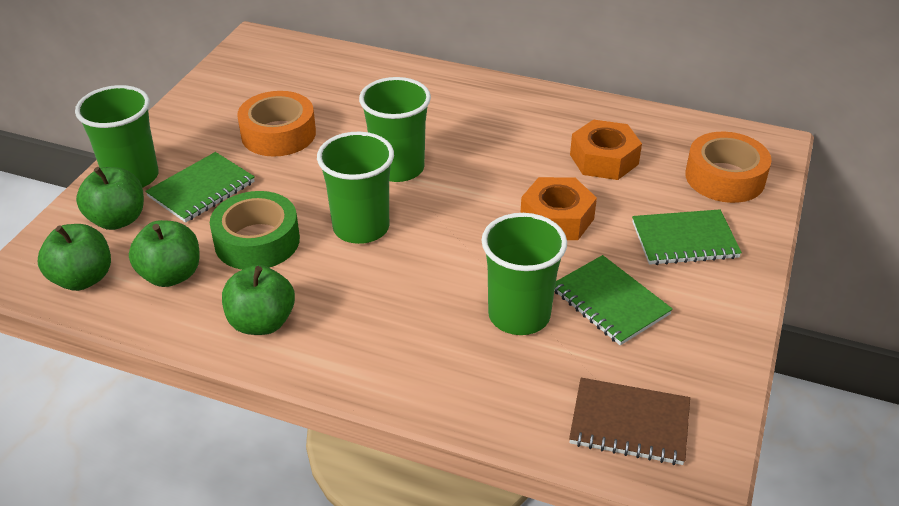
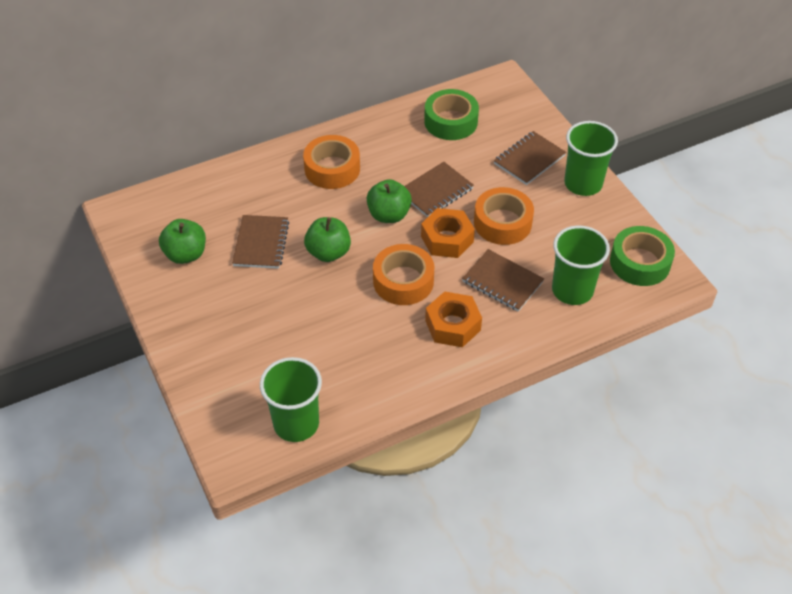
brown notebook: [569,378,690,465] = 1 -> [232,215,289,269] [404,162,474,217] [462,249,544,312] [494,131,566,185] = 4
green apple: [38,224,111,291] [76,167,144,230] [129,220,200,287] [222,265,295,335] = 4 -> [159,219,206,264] [304,217,351,262] [366,179,412,223] = 3
green cup: [75,85,159,188] [317,132,394,244] [359,77,431,182] [481,213,567,335] = 4 -> [260,357,322,442] [552,225,610,305] [564,121,618,196] = 3
green notebook: [145,152,255,223] [555,255,673,345] [632,209,742,265] = 3 -> none = 0
green tape: [210,191,300,270] = 1 -> [424,89,479,140] [610,226,675,286] = 2
orange tape: [237,91,316,157] [685,132,772,203] = 2 -> [303,135,360,189] [373,244,434,305] [474,187,534,245] = 3

